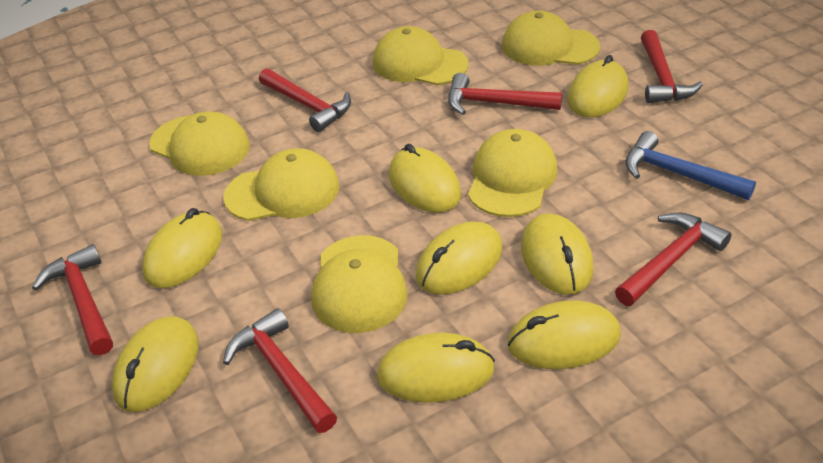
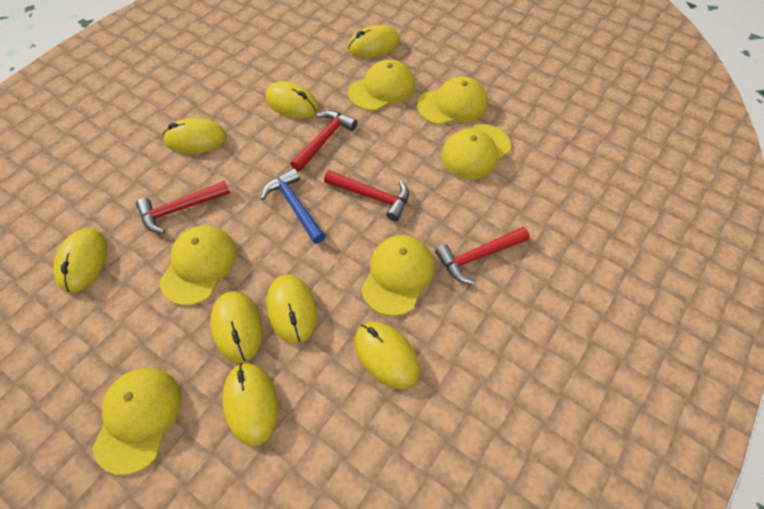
red hammer: [32,244,113,355] [223,308,337,433] [259,68,351,132] [448,73,562,115] [615,213,731,306] [641,30,703,103] = 6 -> [136,181,230,233] [291,110,358,172] [324,170,409,221] [435,227,530,284] = 4

